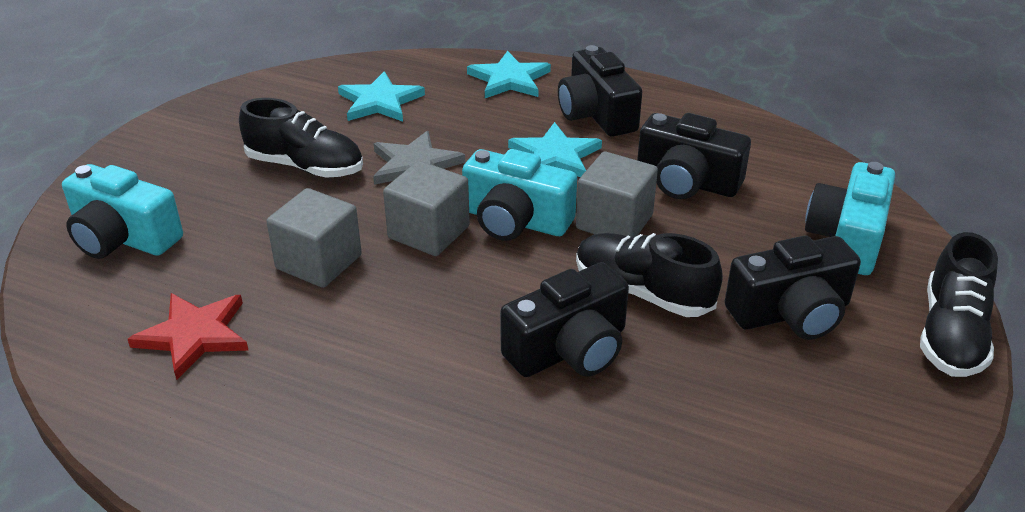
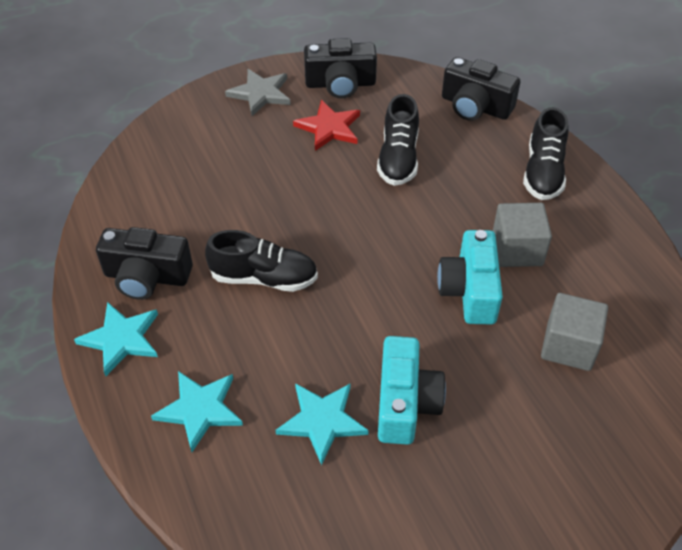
black camera: [500,262,629,377] [558,45,642,137] [637,113,751,199] [725,236,861,340] = 4 -> [96,227,193,300] [304,38,377,98] [442,57,520,121] = 3
grey cube: [266,188,362,288] [383,161,470,256] [576,151,658,238] = 3 -> [493,203,552,267] [541,293,608,371] = 2
turquoise camera: [62,164,183,259] [462,149,577,241] [805,162,895,275] = 3 -> [378,336,446,445] [437,230,503,324] = 2

